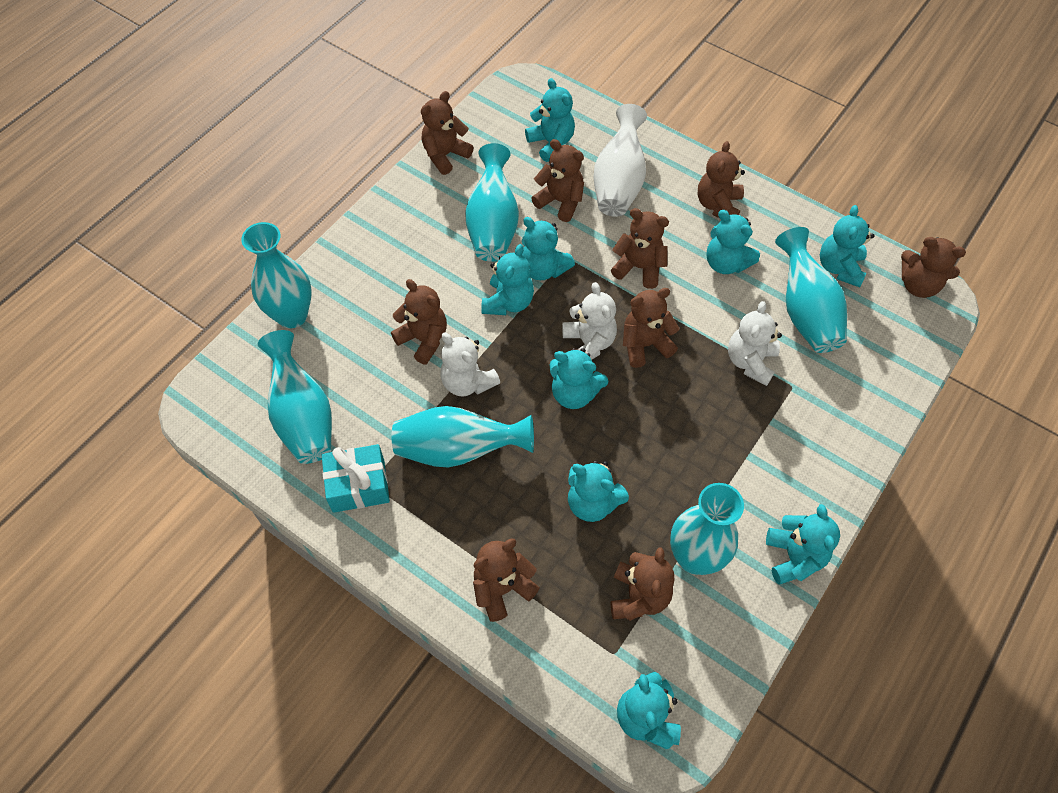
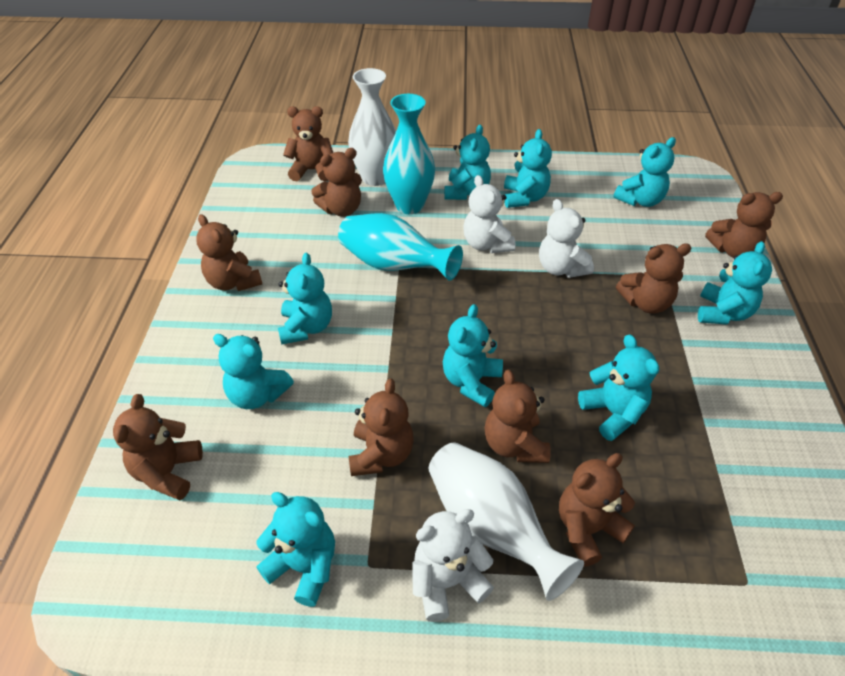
turquoise gift: [322,444,390,513] = 1 -> none = 0
turquoise vase: [241,222,312,328] [258,330,332,464] [391,406,534,467] [465,143,519,262] [670,483,744,575] [775,227,847,353] = 6 -> [338,213,463,281] [383,94,435,214] = 2
white vase: [593,104,647,217] = 1 -> [348,68,396,186] [429,442,584,601] = 2

